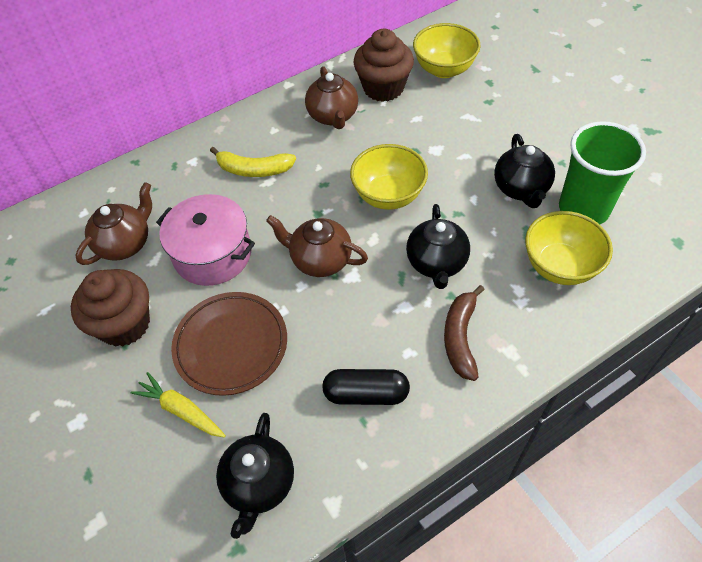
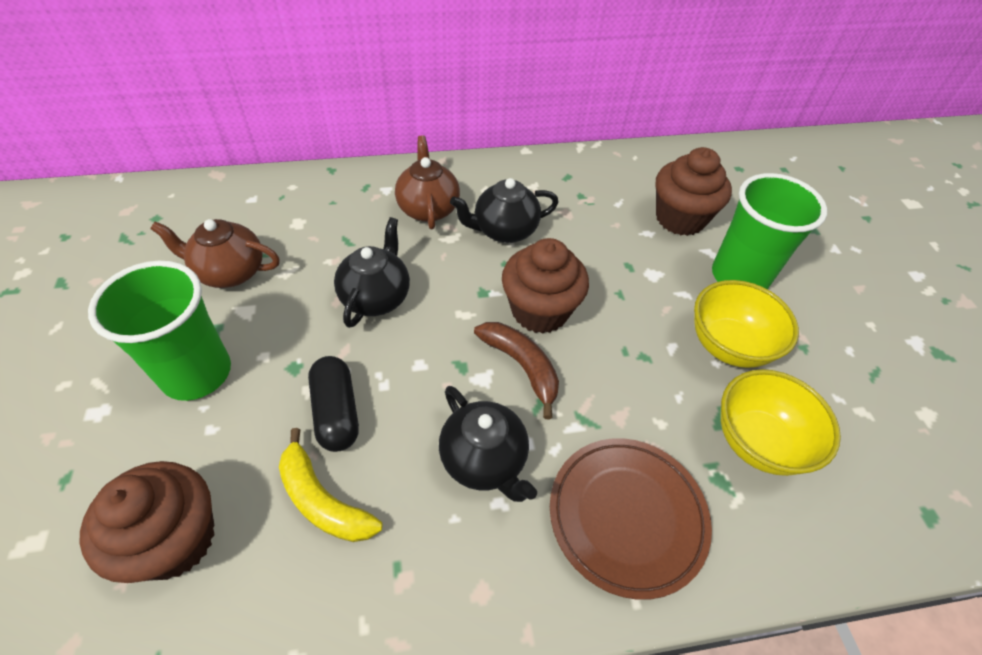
brown cupcake: [71,269,150,347] [353,29,414,102] = 2 -> [79,461,215,583] [502,238,589,334] [656,147,732,236] = 3
brown teapot: [76,182,152,265] [266,215,368,277] [305,66,358,129] = 3 -> [150,219,280,288] [395,135,460,229] = 2
green cup: [559,121,646,224] = 1 -> [88,261,231,401] [712,173,827,289] = 2
pink pot: [156,194,255,286] = 1 -> none = 0
yellow bowl: [350,144,428,210] [413,23,481,78] [525,211,613,285] = 3 -> [694,280,799,368] [721,369,841,476] = 2
yellow carrot: [131,372,226,438] = 1 -> none = 0

